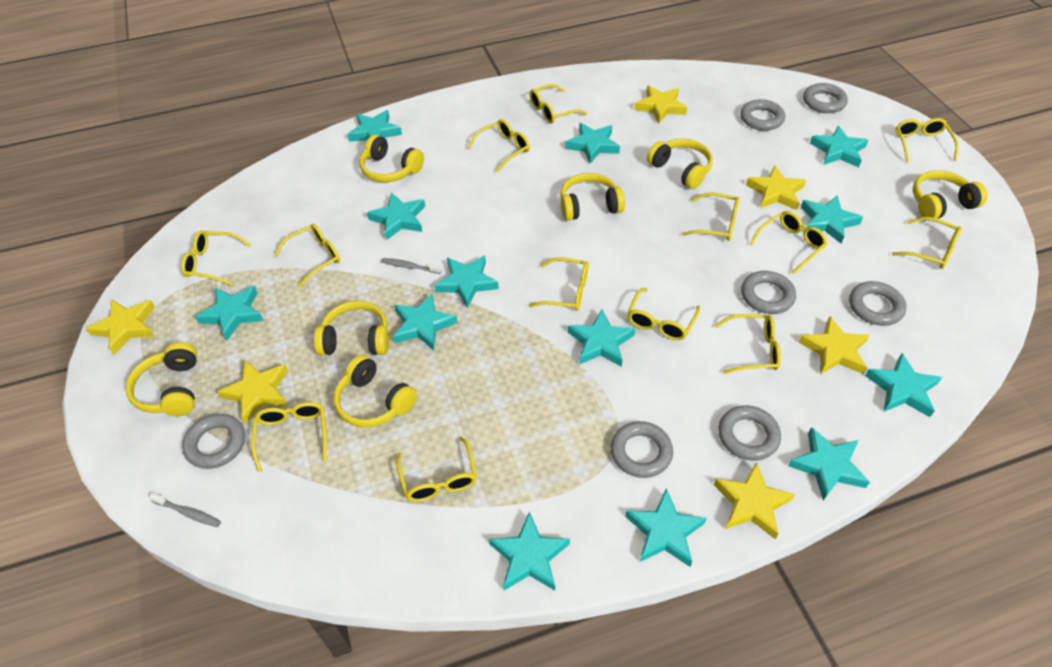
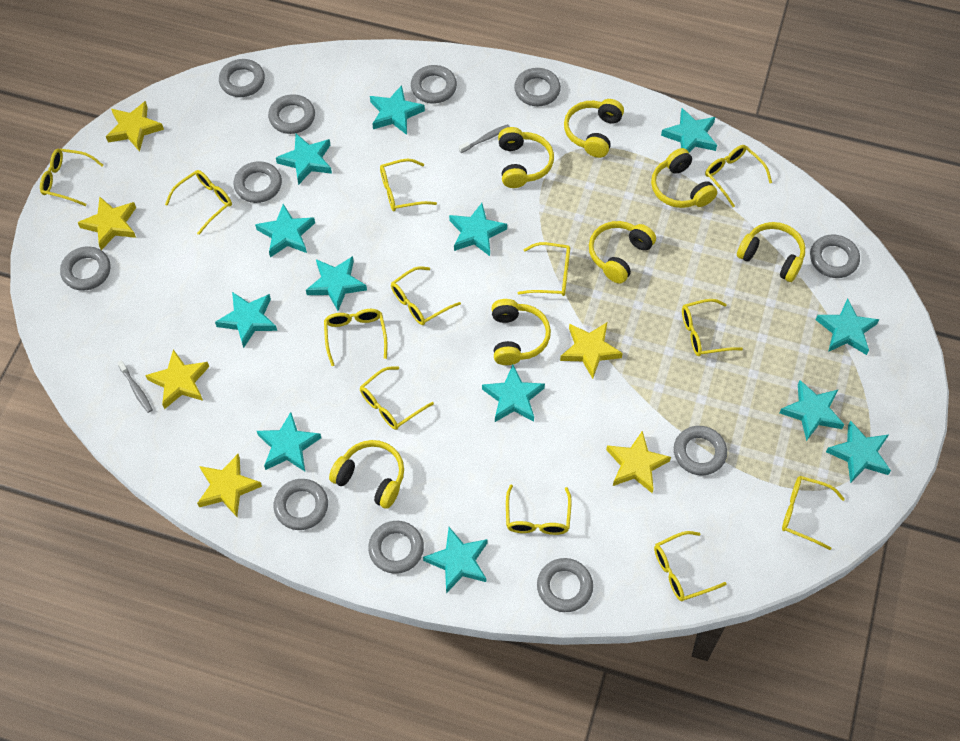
grey ring: [182,414,245,469] [611,421,673,478] [718,405,781,461] [740,99,785,131] [741,271,796,314] [803,83,848,113] [849,281,907,326] = 7 -> [60,246,111,291] [219,59,265,97] [233,161,282,203] [268,94,315,134] [273,479,328,530] [368,521,424,574] [411,65,457,104] [514,68,561,106] [537,558,593,612] [674,426,727,475] [810,234,860,278] = 11
yellow glasses: [181,230,251,285] [251,402,327,472] [274,224,340,287] [396,436,477,502] [467,119,530,173] [528,257,589,311] [530,84,587,123] [627,288,700,340] [682,192,740,241] [715,314,781,374] [750,211,828,275] [892,217,962,269] [895,118,958,162] = 13 -> [40,149,103,206] [165,170,232,235] [324,309,387,366] [360,366,434,430] [380,158,437,211] [391,266,461,325] [506,485,572,535] [518,242,570,296] [654,531,727,601] [682,299,743,356] [705,145,772,207] [782,476,845,550] = 12

